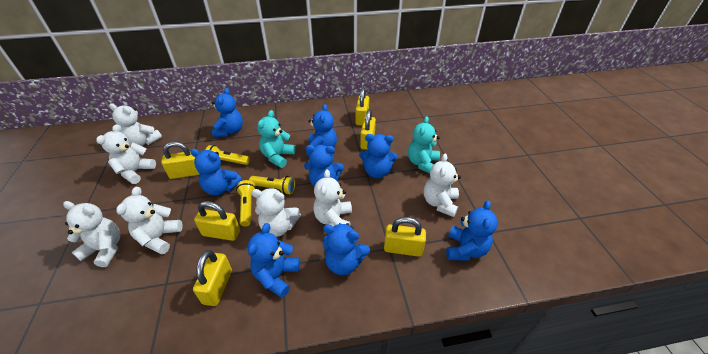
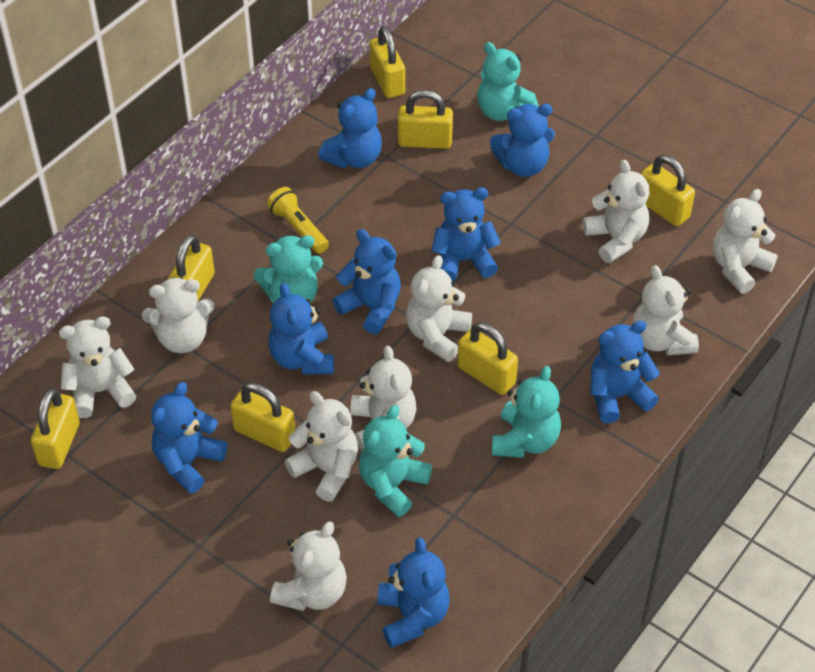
turquoise teddy bear: [257,110,296,168] [408,116,440,173] = 2 -> [253,235,323,303] [359,405,432,517] [477,42,539,121] [492,366,561,458] = 4
white teddy bear: [63,201,120,267] [96,124,156,184] [109,103,162,146] [116,187,182,254] [251,188,301,237] [313,169,352,226] [424,153,461,217] = 7 -> [59,316,136,418] [142,277,214,353] [270,522,347,611] [285,391,358,502] [351,346,416,451] [406,255,472,362] [583,160,649,263] [633,265,699,356] [713,189,778,294] = 9
yellow flashlight: [206,145,250,165] [236,180,256,227] [249,176,295,195] = 3 -> [267,187,329,253] = 1
yellow padlock: [161,142,200,179] [193,250,232,306] [194,201,240,241] [355,88,369,126] [360,109,376,150] [384,217,426,257] = 6 -> [31,388,80,469] [168,234,215,302] [230,383,295,452] [370,26,405,98] [398,90,453,149] [458,322,518,395] [641,155,695,226] = 7

